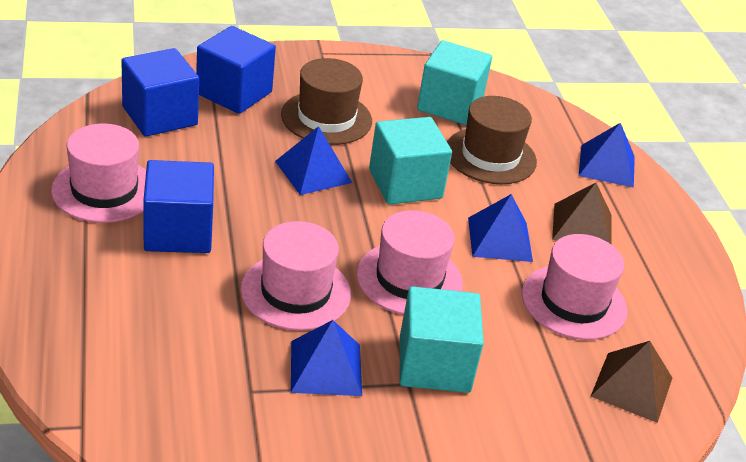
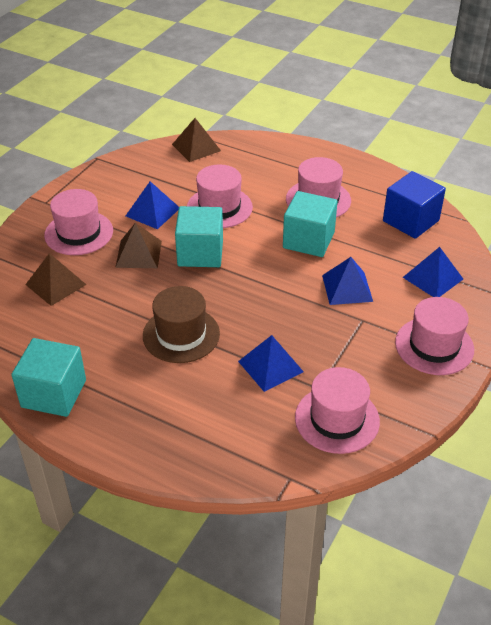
blue cube: [121,48,199,137] [143,160,214,253] [196,26,276,114] = 3 -> [383,171,446,239] = 1
brown hat: [281,58,372,145] [447,96,537,184] = 2 -> [143,286,220,363] = 1
brown pyramid: [552,183,612,245] [591,341,672,423] = 2 -> [25,253,86,306] [115,223,162,268] [172,118,221,162] = 3
pink hat: [51,124,146,223] [241,221,351,331] [357,210,463,315] [522,234,627,340] = 4 -> [44,189,113,255] [187,165,253,228] [286,157,351,217] [295,367,380,454] [395,297,474,375] = 5

